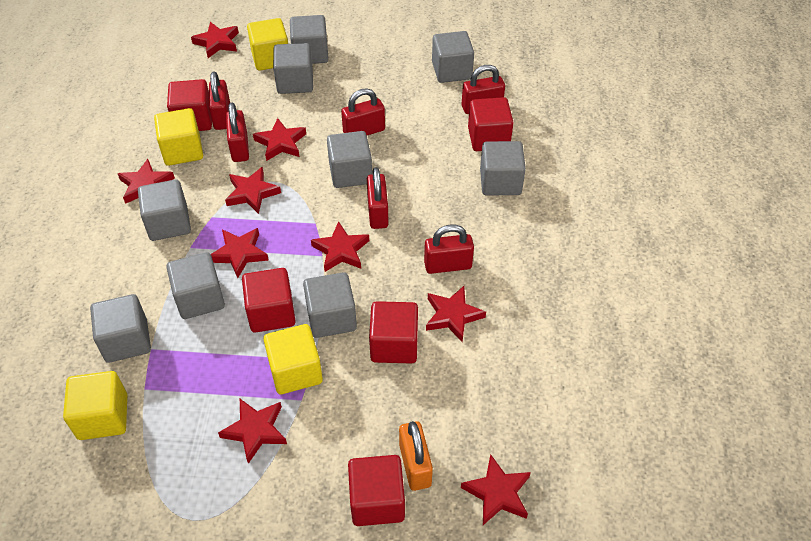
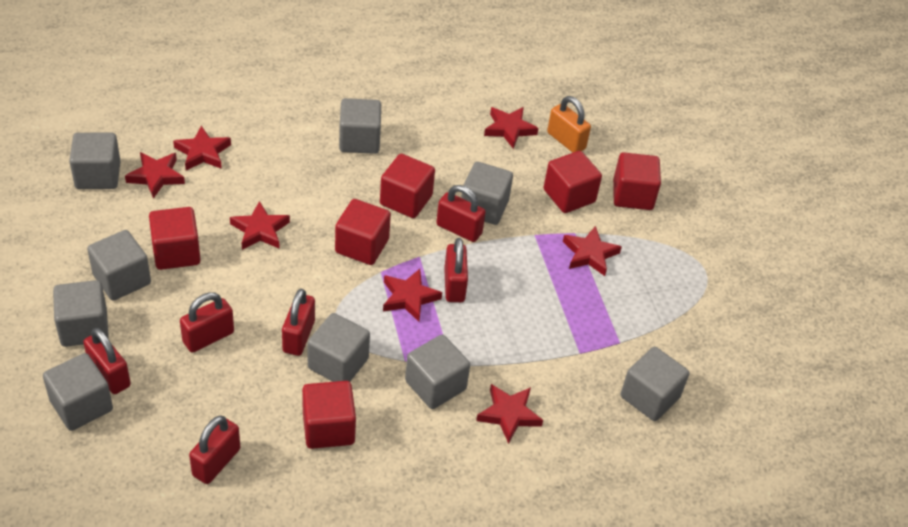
red cube: [167,79,212,131] [242,268,296,333] [348,455,405,526] [369,301,418,364] [468,97,514,151] = 5 -> [149,207,201,270] [302,381,356,449] [335,199,391,265] [380,154,435,218] [544,151,602,213] [613,152,661,210] = 6
red star: [118,159,175,204] [191,22,239,58] [210,228,269,278] [218,399,287,464] [225,167,281,214] [253,118,306,161] [311,221,369,272] [426,286,486,342] [461,454,531,525] = 9 -> [125,152,185,199] [173,125,231,170] [230,201,290,250] [383,269,442,322] [476,384,543,444] [484,107,538,149] [563,226,622,276] = 7
yellow cube: [63,371,127,440] [154,108,203,166] [247,18,288,71] [263,324,323,394] = 4 -> none = 0

